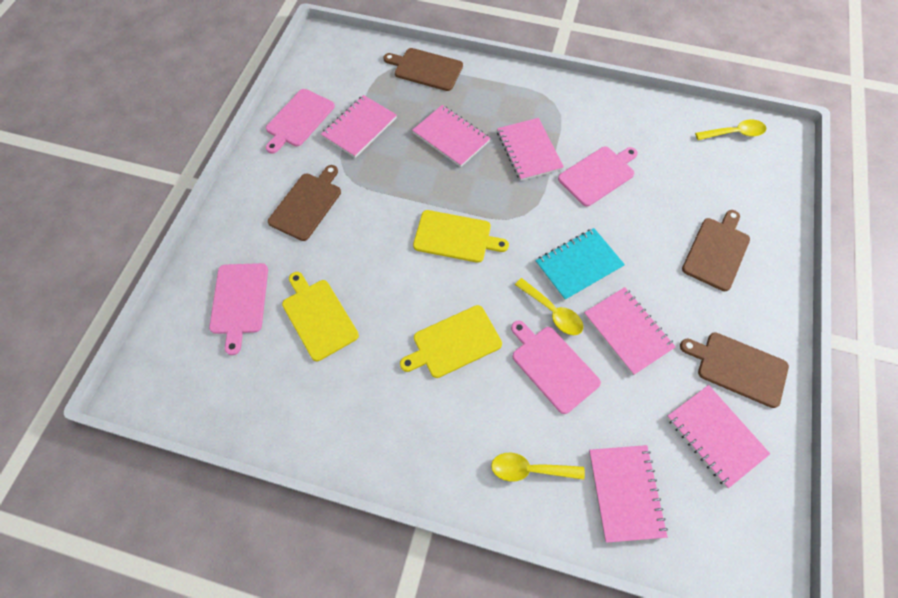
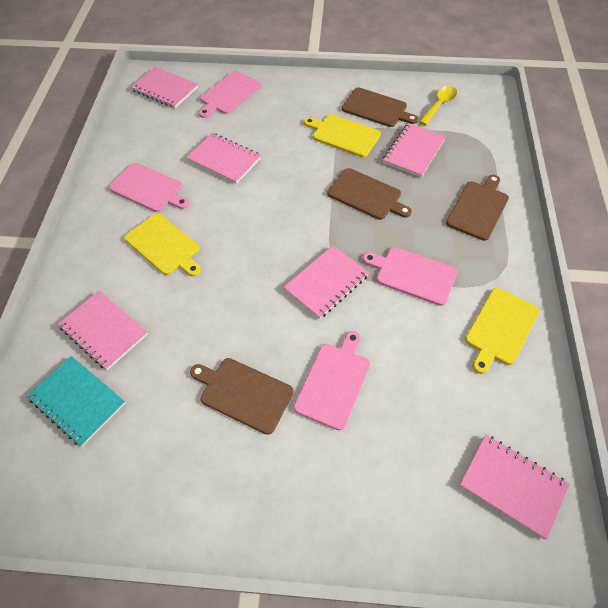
yellow spoon: [491,453,585,482] [515,278,583,335] [695,120,766,140] = 3 -> [419,86,457,125] = 1

